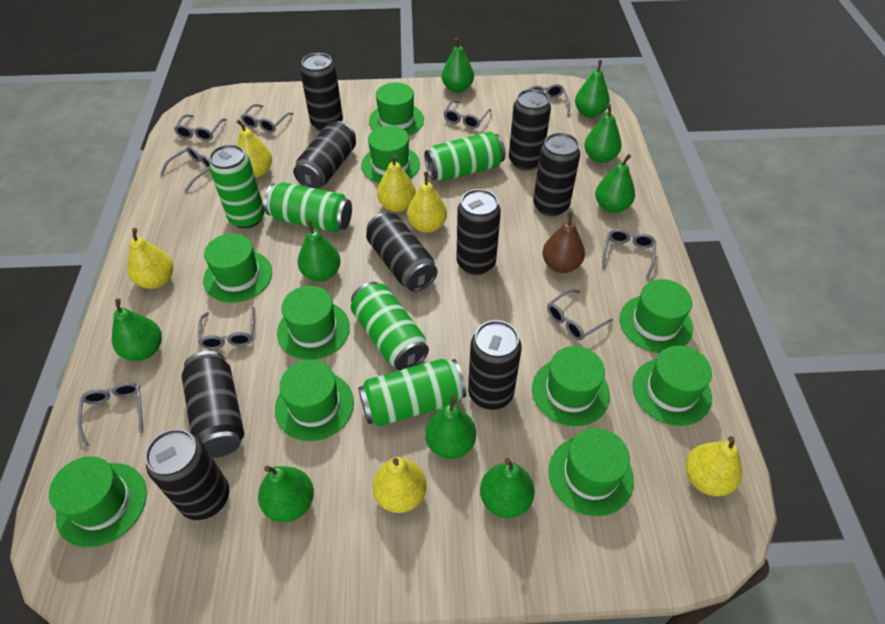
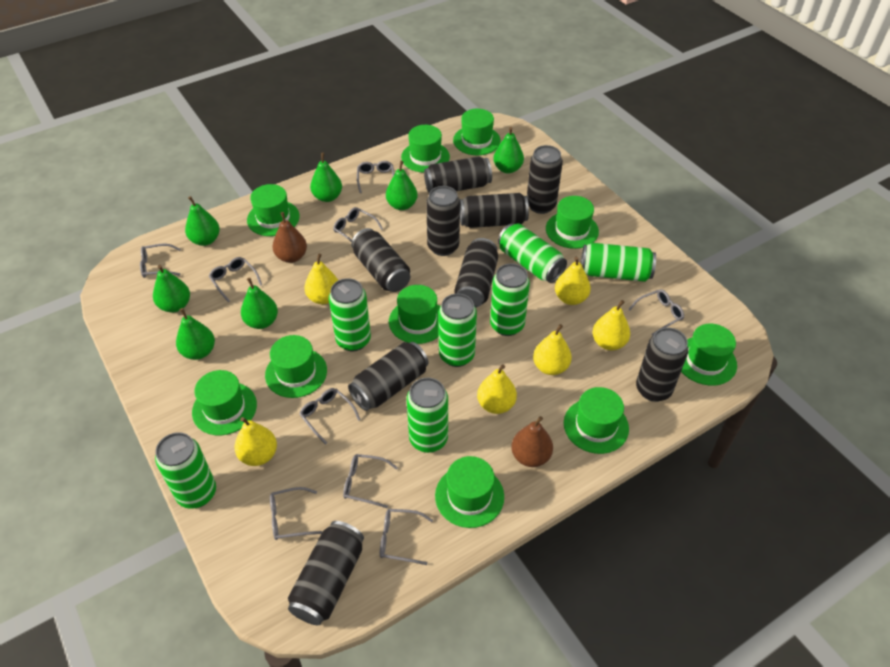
brown pear: [542,211,585,273] = 1 -> [272,212,307,263] [511,416,553,467] = 2
green can: [209,144,265,229] [264,182,352,232] [351,282,429,371] [358,359,466,427] [424,131,505,181] = 5 -> [155,432,216,509] [329,278,371,351] [407,378,448,453] [439,294,477,367] [490,263,530,336] [498,223,567,283] [581,243,656,282] = 7
green pear: [112,298,162,361] [258,466,314,522] [298,220,341,282] [425,396,476,459] [442,38,474,93] [480,458,535,518] [575,60,610,118] [584,104,622,163] [595,154,635,213] = 9 -> [153,265,190,312] [176,308,215,360] [185,196,220,246] [241,278,278,329] [310,152,342,202] [386,161,418,210] [493,127,524,174] = 7

